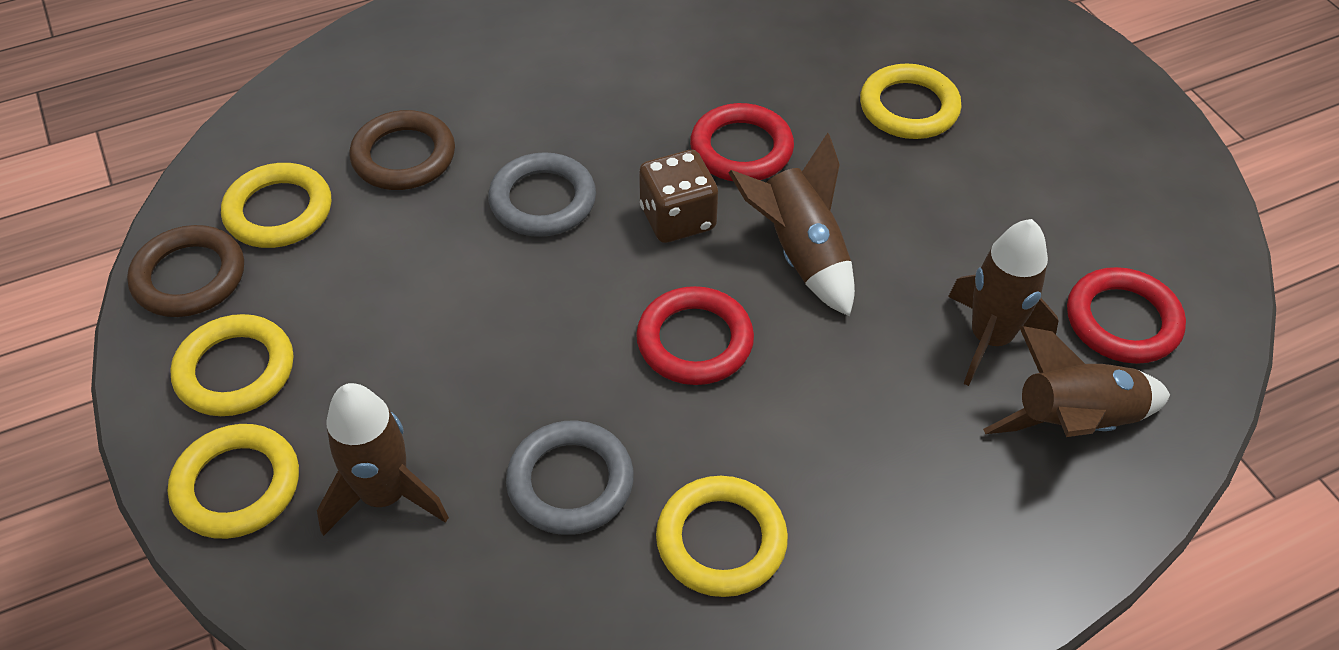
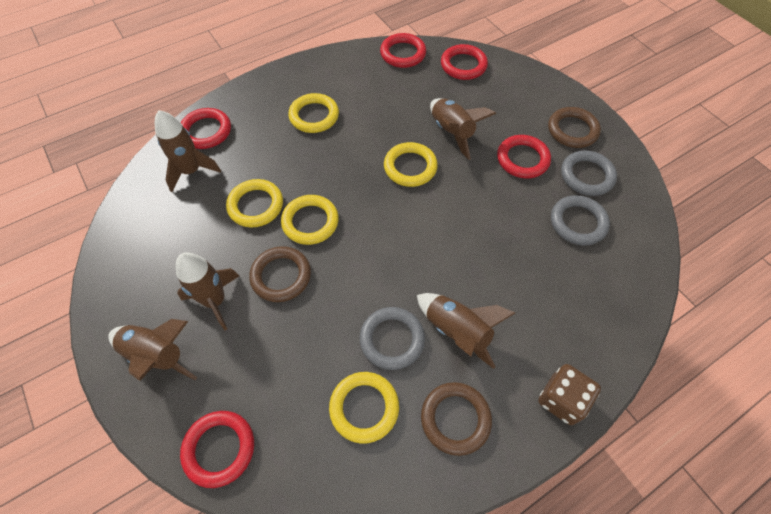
brown ring: [127,225,244,317] [349,110,455,190] = 2 -> [249,246,311,302] [421,382,492,456] [548,107,601,148] = 3
brown rocket: [317,383,449,536] [728,133,855,317] [948,219,1058,386] [983,326,1170,437] = 4 -> [108,319,198,381] [155,110,221,192] [176,252,239,330] [417,293,515,369] [430,98,496,160] = 5
grey ring: [488,152,596,237] [506,421,634,535] = 2 -> [360,307,425,370] [551,195,610,245] [561,150,617,196] = 3
red ring: [636,286,754,385] [690,103,794,181] [1067,267,1186,364] = 3 -> [180,411,254,488] [181,108,231,149] [380,33,426,68] [441,44,488,80] [497,135,551,178] = 5

